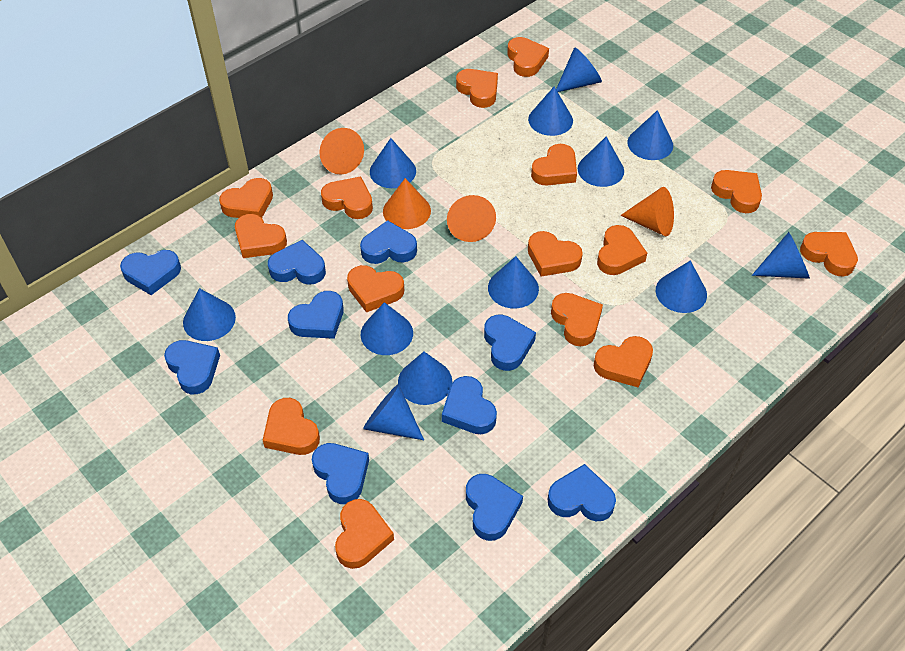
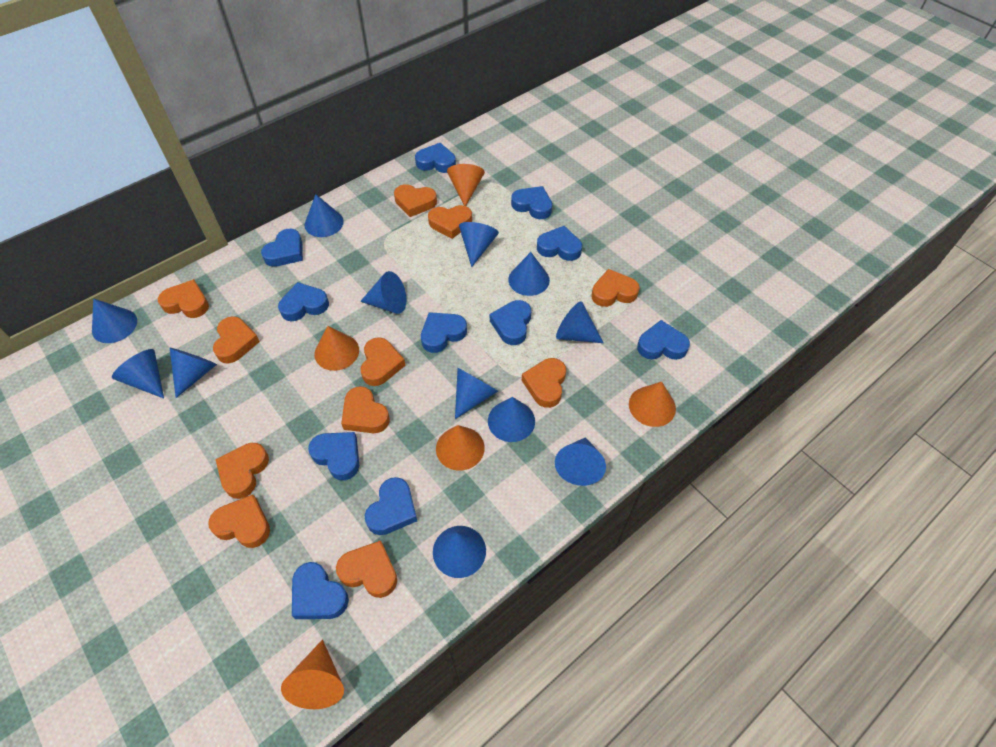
blue heart: [120,250,181,295] [164,340,220,394] [268,240,326,285] [288,291,344,339] [312,443,369,504] [360,220,417,264] [442,376,497,434] [466,474,523,541] [484,315,536,371] [547,464,616,521] = 10 -> [261,229,303,267] [278,282,329,321] [292,562,349,619] [308,432,359,480] [365,477,417,535] [415,143,456,173] [421,312,467,353] [490,300,531,345] [511,186,552,219] [537,226,582,261] [637,320,690,360] = 11
orange cone: [319,128,364,174] [383,178,431,229] [447,195,496,242] [620,187,674,236] = 4 -> [281,640,344,709] [314,326,359,371] [436,425,485,471] [447,164,485,206] [629,382,676,427] = 5
orange heart: [219,178,273,218] [235,214,287,258] [263,398,320,455] [321,176,373,219] [335,499,394,569] [347,265,404,312] [456,69,498,108] [507,37,549,77] [528,231,583,277] [531,144,577,186] [551,293,603,346] [594,336,653,387] [597,225,647,275] [711,170,762,213] [800,232,858,277] = 15 -> [158,279,209,318] [208,494,270,548] [213,316,260,364] [215,443,269,499] [336,541,397,598] [341,386,390,433] [360,337,406,386] [394,184,437,217] [428,205,472,239] [522,358,566,408] [591,269,640,307] = 11

